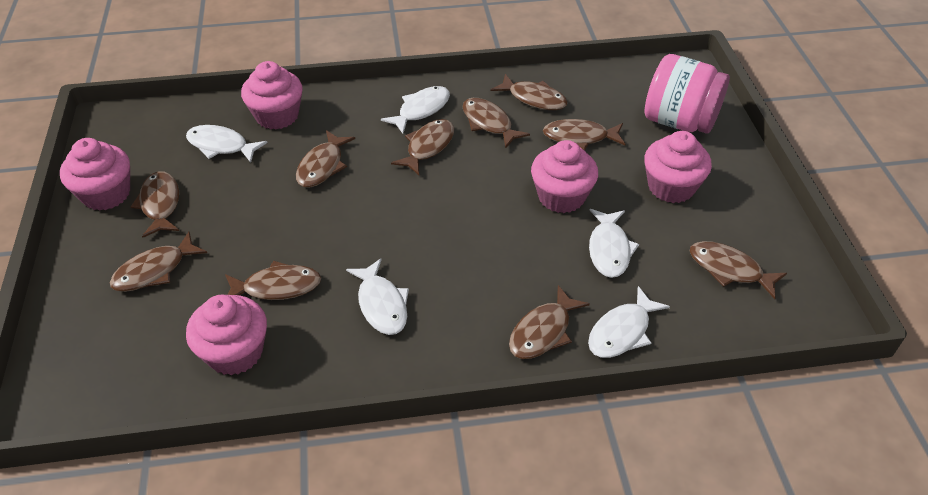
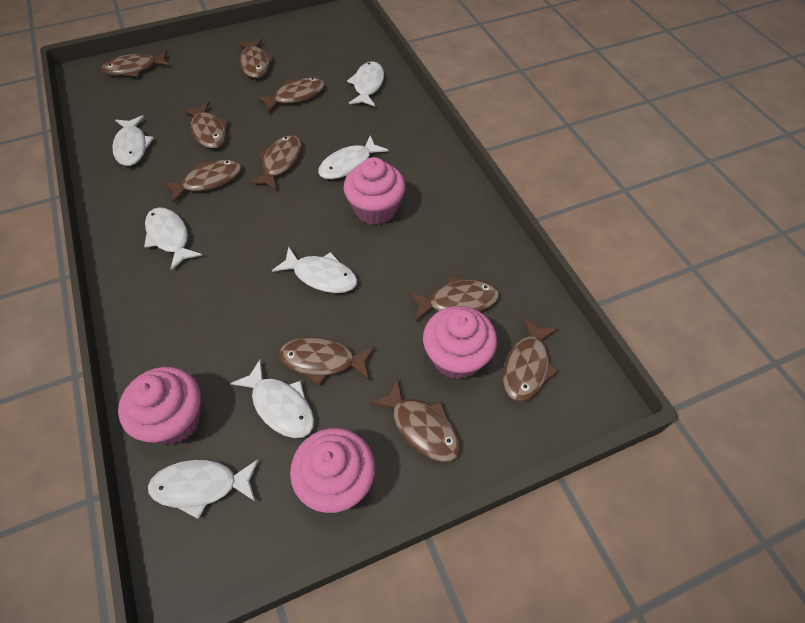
pink cupcake: [60,138,130,211] [186,295,267,375] [241,61,303,130] [531,140,598,213] [644,131,712,203] = 5 -> [118,367,201,445] [290,428,375,513] [344,157,405,225] [423,306,497,380] = 4
pink jar: [645,54,730,134] = 1 -> none = 0
white fish: [186,125,268,163] [346,258,409,335] [381,86,450,134] [588,286,670,358] [589,209,639,278] = 5 -> [112,115,154,166] [144,207,202,270] [148,459,259,519] [230,359,314,438] [272,247,358,293] [318,136,388,179] [347,61,384,107] = 7

